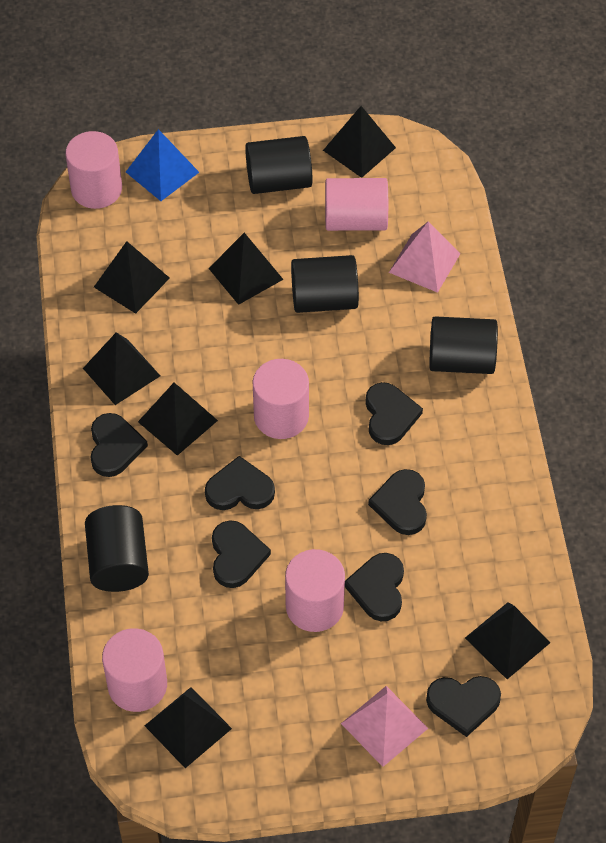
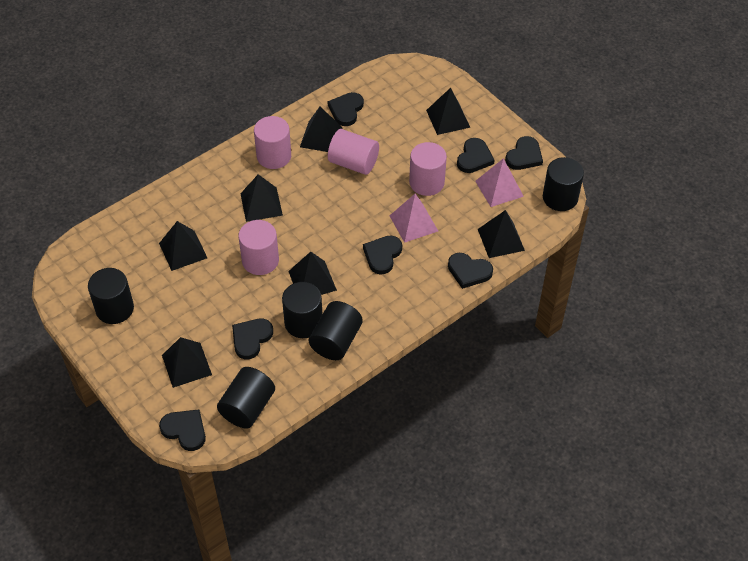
black cylinder: [85,505,149,592] [245,136,313,194] [291,255,359,313] [429,316,498,374] = 4 -> [88,268,134,324] [217,367,275,428] [282,282,322,338] [309,301,363,360] [543,157,584,211] = 5
blue pyramid: [126,129,199,201] = 1 -> none = 0
pink cylinder: [65,131,122,209] [102,628,167,712] [253,359,309,439] [285,549,345,632] [325,178,388,231] = 5 -> [238,220,279,275] [254,116,291,169] [328,129,379,175] [409,142,447,196] = 4

